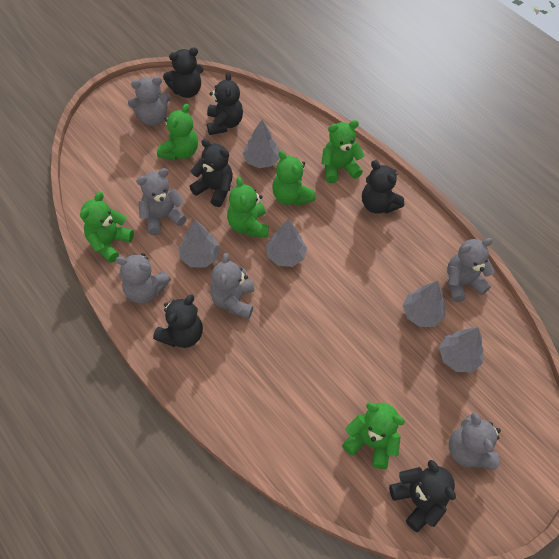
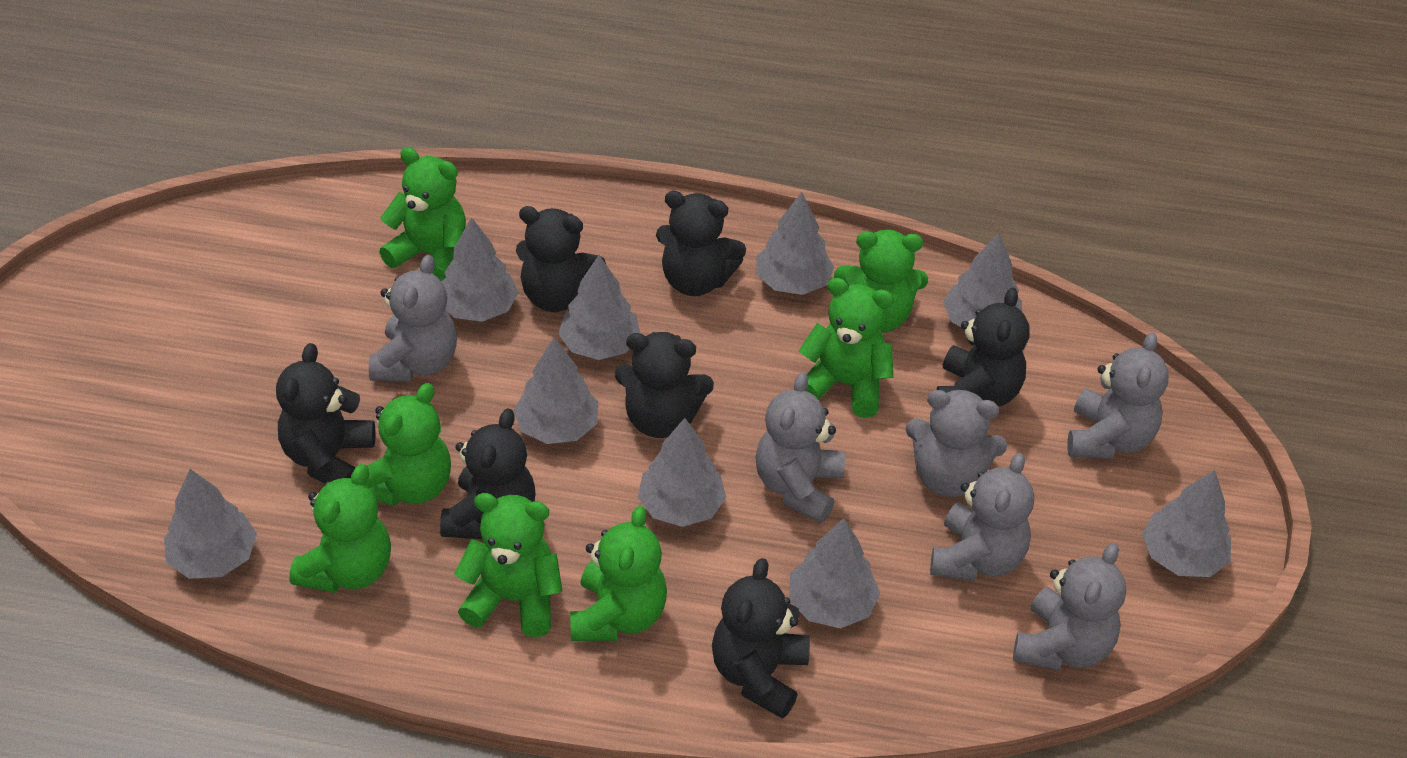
black teddy bear: [153,294,203,348] [163,47,204,98] [190,139,233,207] [207,72,243,135] [362,160,404,214] [389,460,456,532] = 6 -> [276,343,375,484] [440,408,536,539] [516,206,606,312] [615,332,714,438] [656,191,746,296] [712,558,810,719] [936,287,1029,407] = 7
green teddy bear: [80,192,134,263] [157,104,198,161] [227,177,269,238] [272,150,316,206] [321,120,365,183] [342,402,405,469] = 6 -> [289,464,391,593] [365,383,451,506] [379,147,466,281] [454,493,562,637] [570,506,667,641] [799,278,894,418] [834,230,928,333] = 7
grey tree: [179,220,220,268] [243,120,280,168] [266,219,307,267] [403,281,445,327] [439,327,483,372] = 5 -> [164,469,257,579] [441,217,519,322] [513,337,598,444] [558,255,640,360] [638,418,726,527] [756,192,834,295] [789,518,880,628] [943,233,1022,327] [1142,470,1231,577] = 9

